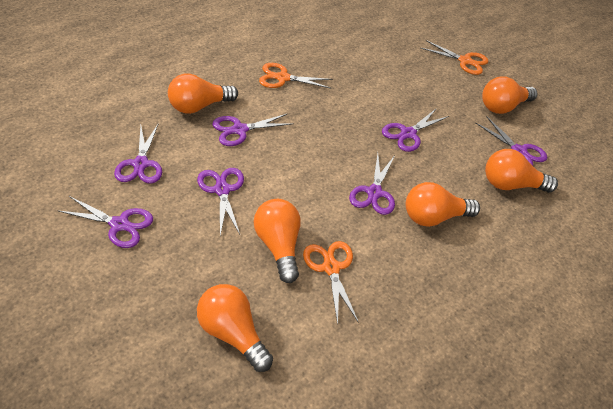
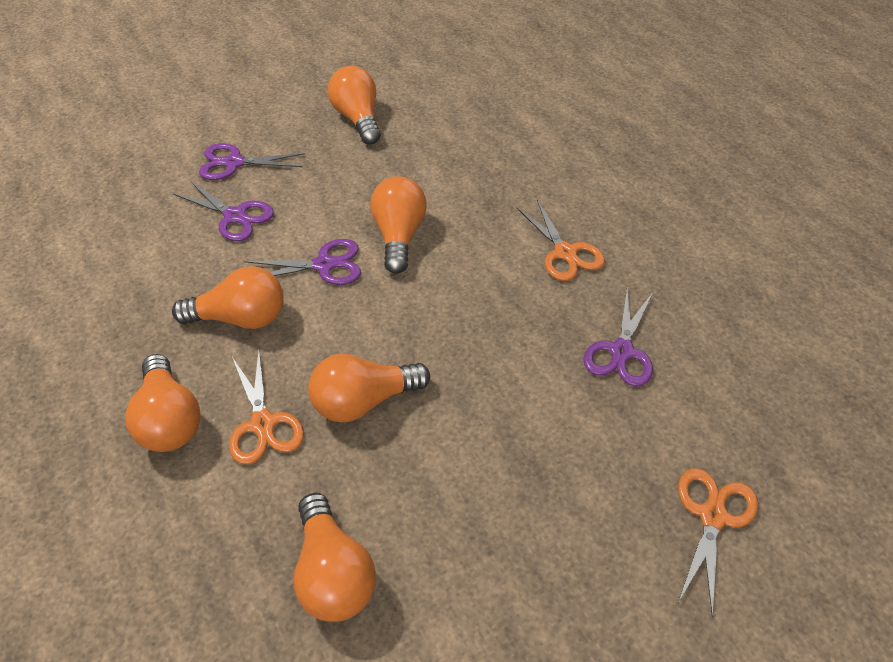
purple scissors: [57,196,153,248] [114,123,162,183] [197,168,244,235] [212,114,294,146] [349,153,395,215] [382,108,449,152] [475,117,547,166] = 7 -> [173,181,274,241] [199,143,305,180] [244,239,361,285] [583,288,653,387] = 4

